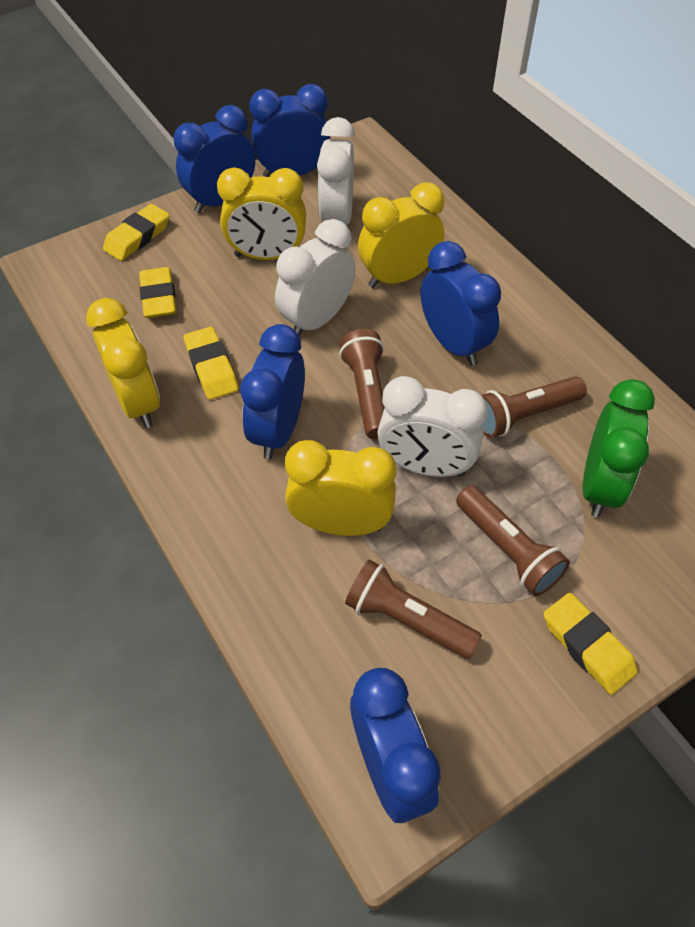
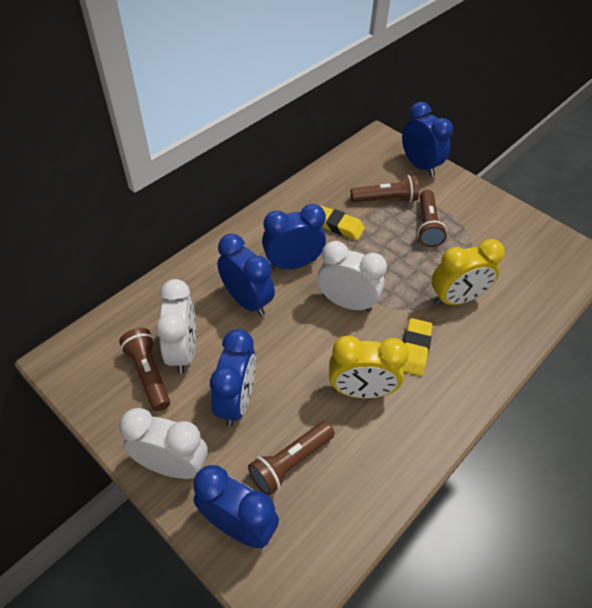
green clock: [583,379,655,517] = 1 -> none = 0
yellow clock: [86,298,160,428] [217,168,306,260] [285,440,396,536] [358,182,444,288] = 4 -> [329,336,409,398] [432,239,505,306] = 2
yellow eraser: [103,204,169,261] [139,267,176,318] [184,327,238,400] [544,593,638,695] = 4 -> [321,206,365,240] [403,318,433,376] = 2

